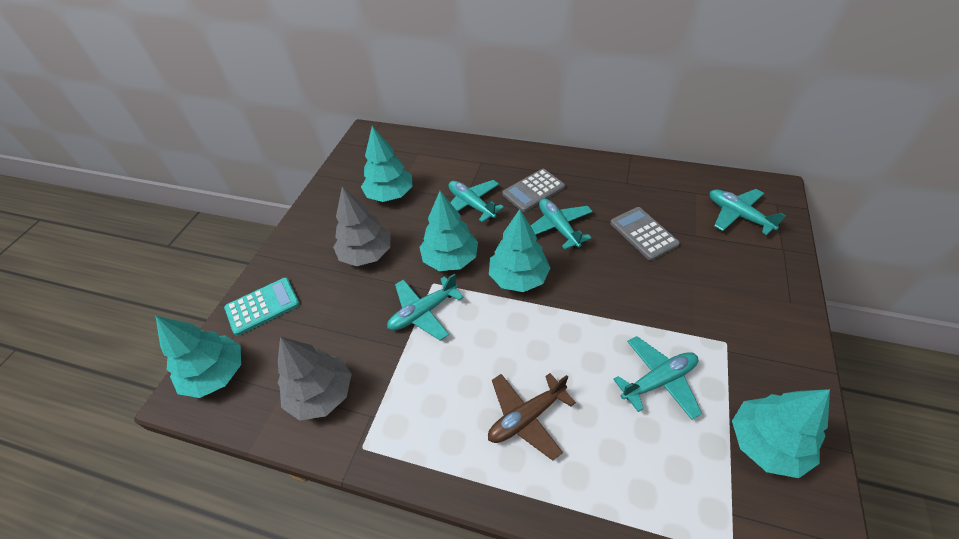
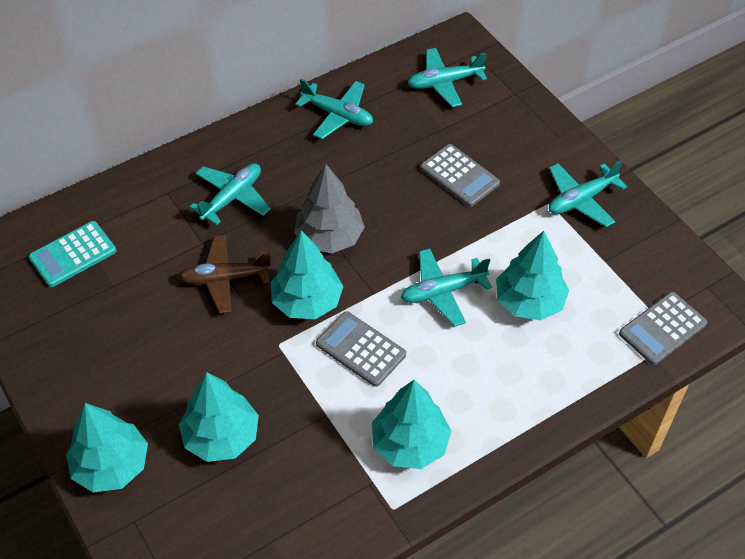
grey calculator: [502,169,565,212] [610,207,680,261] = 2 -> [316,311,406,387] [420,144,500,207] [619,292,707,365] = 3
grey tree: [278,337,352,421] [333,186,391,266] = 2 -> [294,164,365,253] = 1

